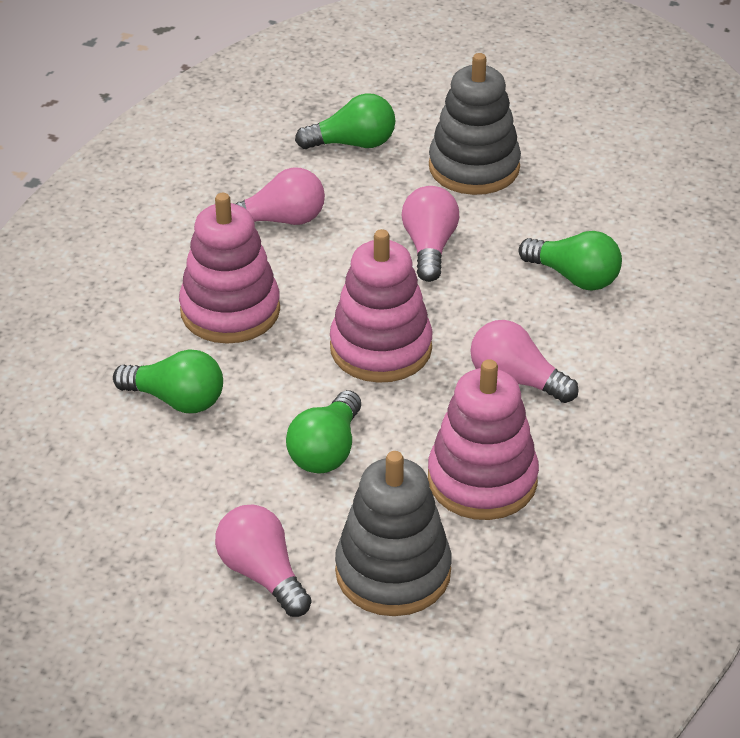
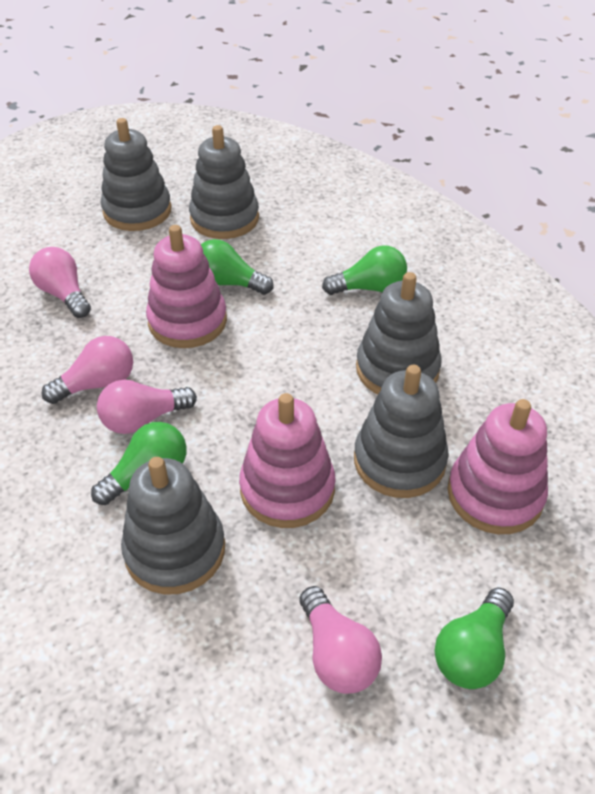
grey stacking toy: [335,451,451,616] [429,53,521,195] = 2 -> [101,118,172,231] [121,457,225,594] [189,125,259,239] [354,365,449,498] [356,272,442,394] = 5

